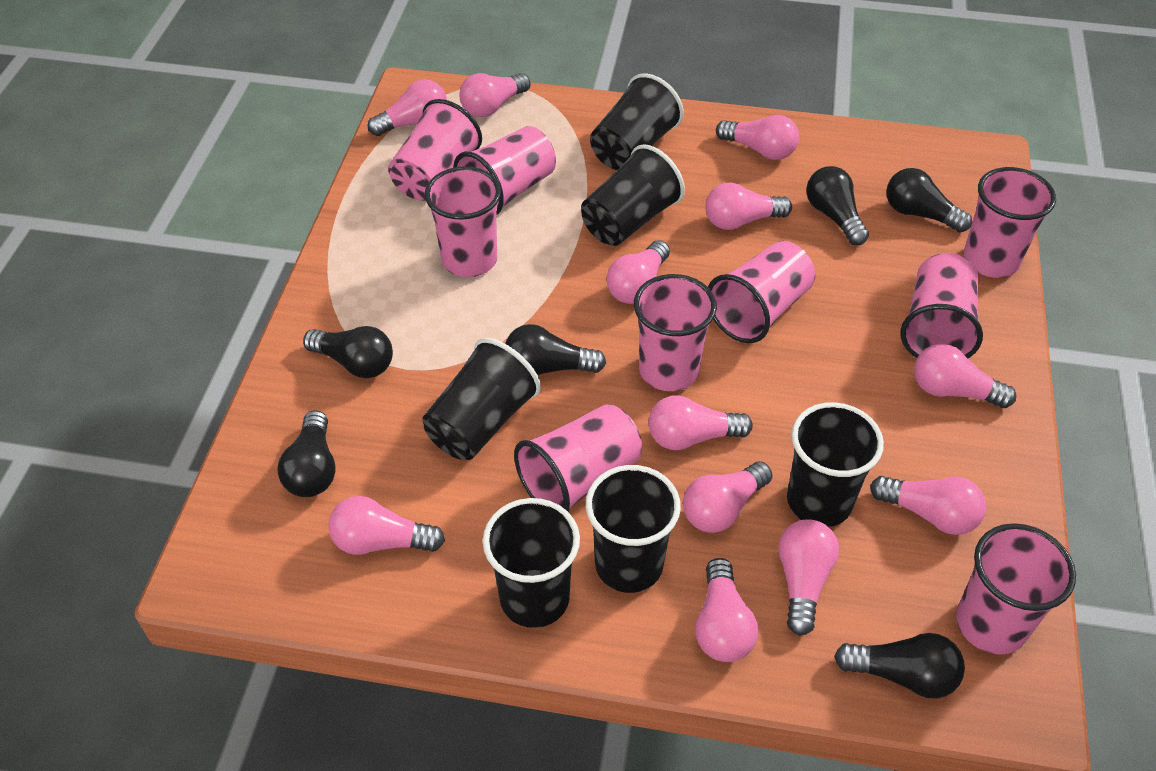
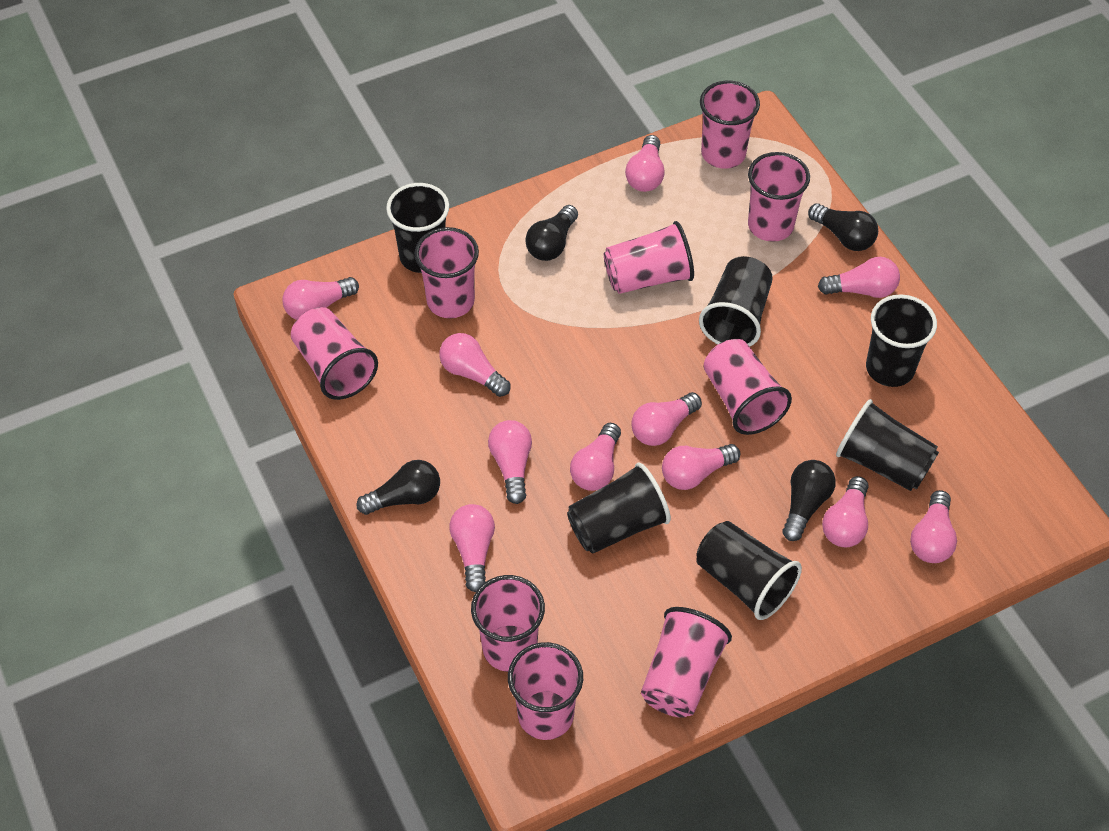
black light bulb: [277,410,336,497] [303,326,393,378] [505,324,606,375] [806,166,869,245] [834,633,965,699] [886,168,972,233] = 6 -> [357,460,440,515] [525,205,578,261] [782,460,836,541] [808,203,878,251] = 4
pink light bulb: [328,496,445,555] [368,79,447,136] [460,73,530,117] [607,240,670,304] [648,396,753,450] [683,461,773,533] [695,558,758,662] [705,183,792,230] [716,115,799,160] [778,519,839,636] [870,476,986,535] [914,344,1016,408] = 12 -> [282,277,359,320] [439,333,510,397] [449,504,495,592] [488,420,532,504] [570,423,621,491] [625,135,665,192] [631,392,702,446] [662,444,740,490] [818,257,900,298] [822,476,868,547] [910,490,957,563] = 11

